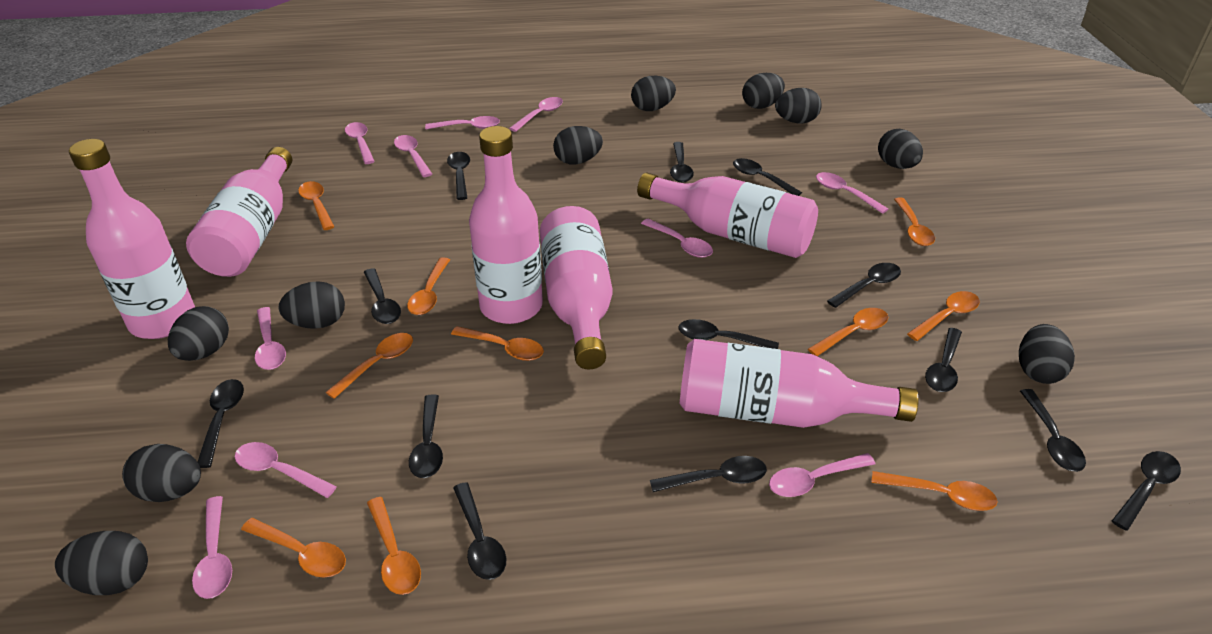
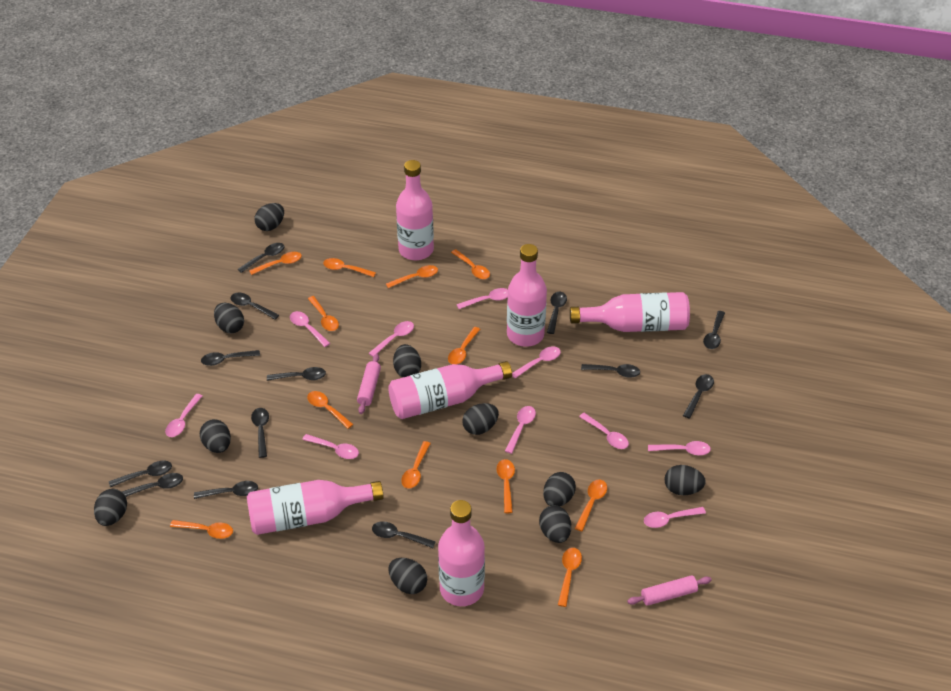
orange spoon: [241,518,346,578] [298,181,334,230] [326,333,413,399] [367,497,421,595] [407,257,450,315] [451,326,544,361] [808,308,888,356] [871,471,998,511] [894,198,935,246] [907,291,980,341] = 10 -> [170,520,233,539] [249,252,302,275] [307,391,353,429] [308,296,339,331] [323,258,376,277] [386,265,438,288] [401,441,431,489] [448,327,480,364] [451,249,490,279] [497,459,515,513] [558,548,582,607] [575,480,607,531] = 12
pink rolling pin: none = 0 -> [357,354,381,414] [627,575,711,606] = 2

